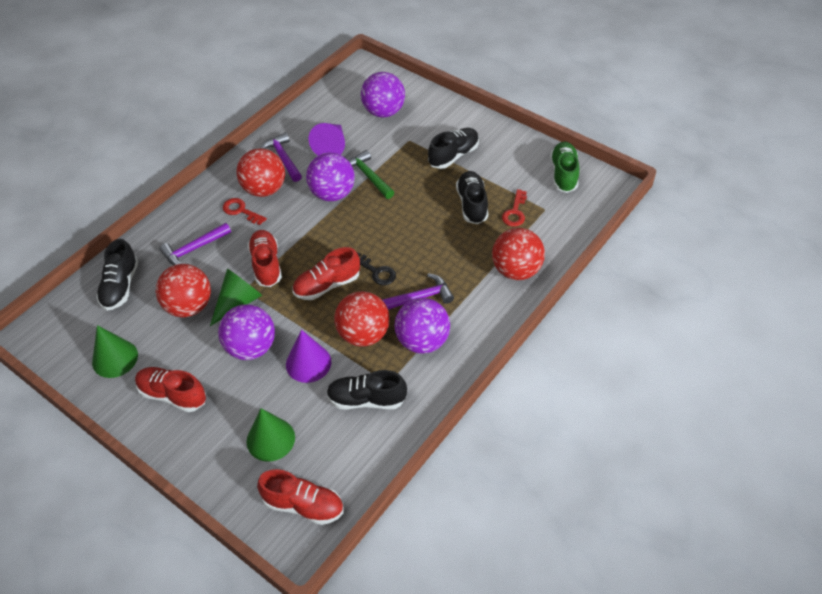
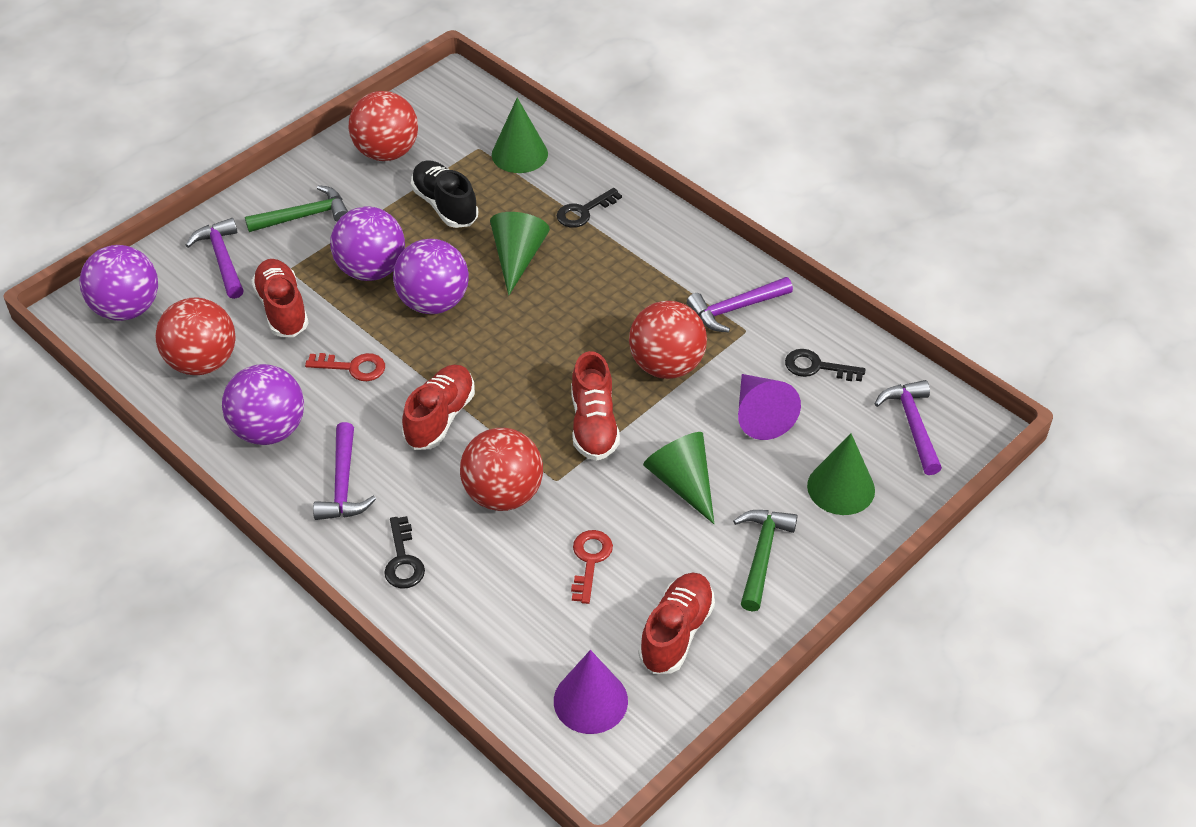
black key: [357,252,396,285] = 1 -> [384,516,425,589] [557,188,622,228] [785,349,866,382] = 3
black shoe: [96,239,138,311] [326,370,407,410] [428,128,479,169] [456,171,488,224] = 4 -> [411,160,478,228] = 1
green cone: [92,325,138,378] [210,269,262,326] [247,408,295,462] = 3 -> [490,212,550,296] [492,98,548,173] [643,432,714,524] [807,434,875,515] = 4
green hammer: [348,150,394,199] = 1 -> [245,185,348,232] [733,510,798,612] = 2
green shoe: [550,141,579,193] = 1 -> none = 0
purple hammer: [159,223,231,265] [260,132,302,182] [382,273,454,310] = 3 -> [185,218,244,299] [313,422,376,520] [687,277,793,333] [875,380,942,475] = 4

